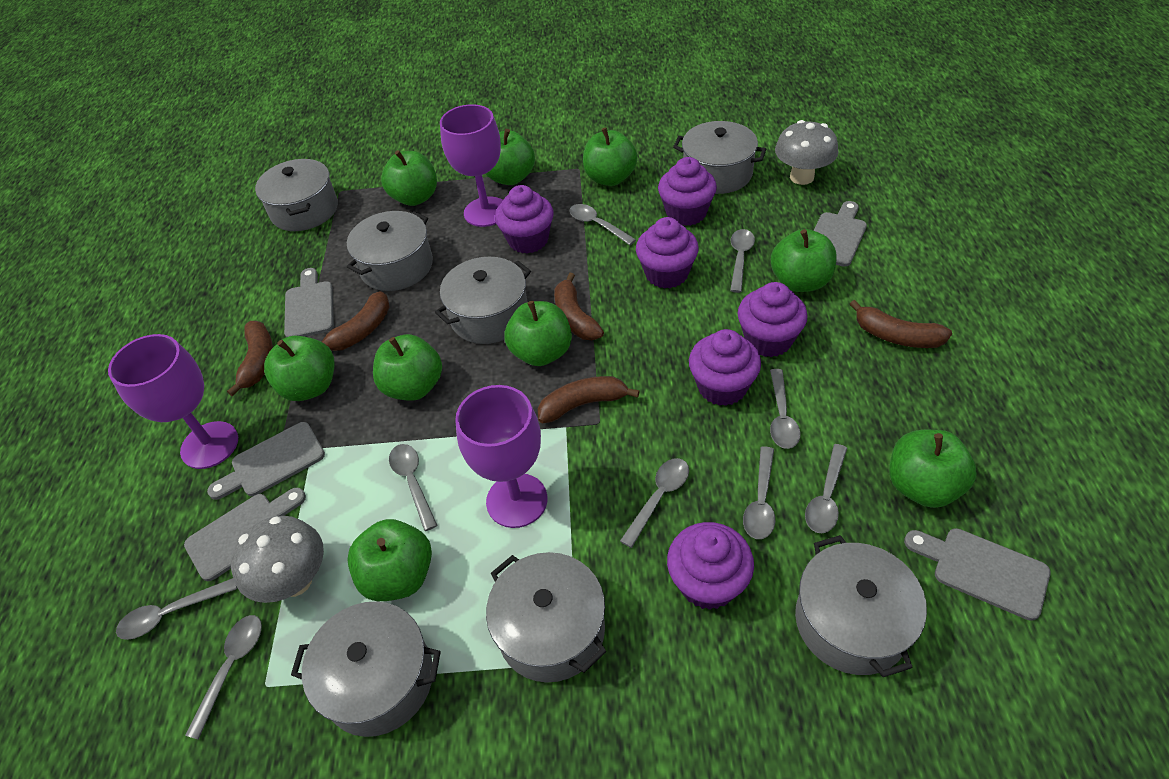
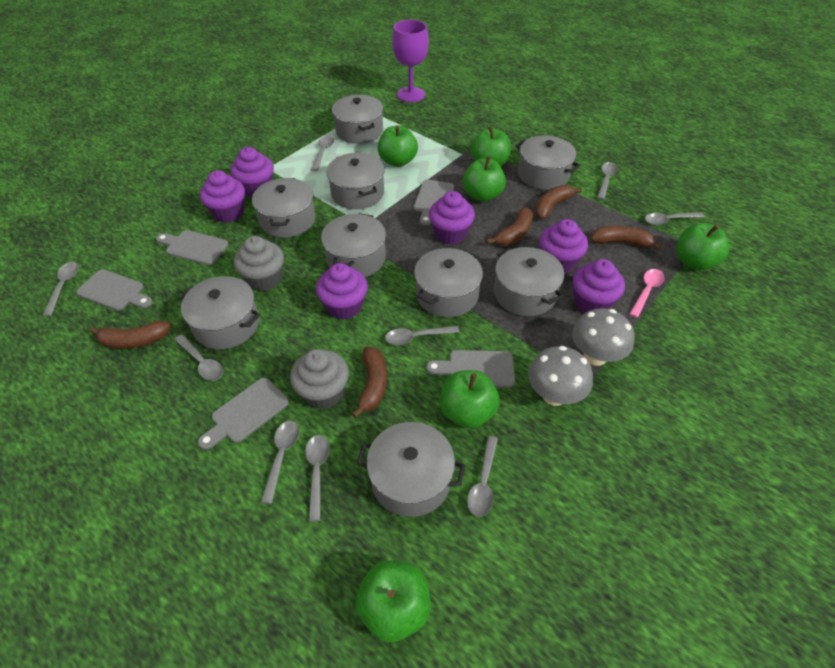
green apple: [264,336,334,401] [347,519,432,601] [373,334,442,401] [381,150,437,206] [486,129,535,185] [505,301,572,366] [583,127,638,186] [771,229,837,292] [889,430,977,508] = 9 -> [355,560,431,642] [377,125,418,167] [440,370,500,428] [463,156,506,202] [470,126,511,167] [676,223,729,270] = 6
grey cupcake: none = 0 -> [234,236,284,291] [290,349,349,409] = 2
grey pot: [255,159,338,231] [291,601,441,737] [347,211,433,291] [435,257,531,344] [486,552,606,683] [673,121,766,194] [795,535,927,677] = 7 -> [179,276,260,349] [252,178,315,238] [321,213,386,277] [326,153,385,209] [332,95,383,144] [357,422,465,517] [414,248,483,317] [494,247,564,316] [515,135,580,190] = 9
pink spoon: none = 0 -> [629,269,664,318] = 1
purple goblet: [108,334,238,469] [440,104,503,227] [455,385,547,528] = 3 -> [392,20,429,102] = 1

